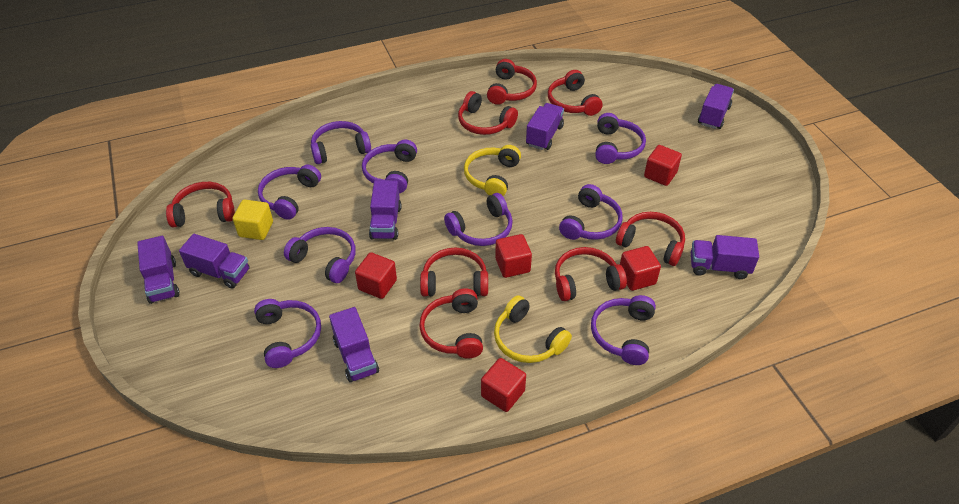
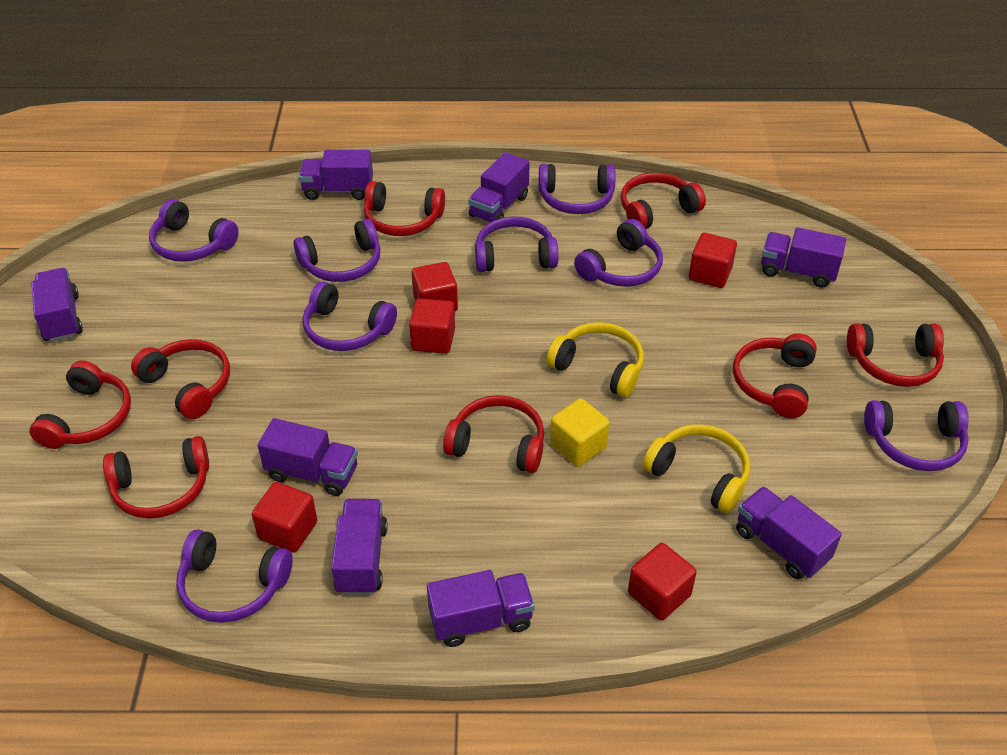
purple headphones: [254,299,321,368] [258,164,321,220] [284,227,356,283] [311,121,371,164] [362,140,417,193] [444,193,513,246] [559,184,623,240] [591,295,656,365] [595,113,646,164] = 9 -> [149,199,239,262] [176,530,293,623] [294,219,381,282] [303,281,397,351] [475,217,558,272] [539,164,616,214] [574,219,663,287] [864,400,969,471] = 8
purple truck: [137,236,180,304] [179,234,250,289] [329,307,379,382] [369,180,401,240] [526,103,564,150] [691,235,759,279] [698,84,734,129] = 7 -> [31,268,83,342] [257,418,358,496] [299,150,373,200] [331,499,388,595] [427,570,535,647] [468,152,530,223] [736,486,842,579] [761,227,846,288] = 8

